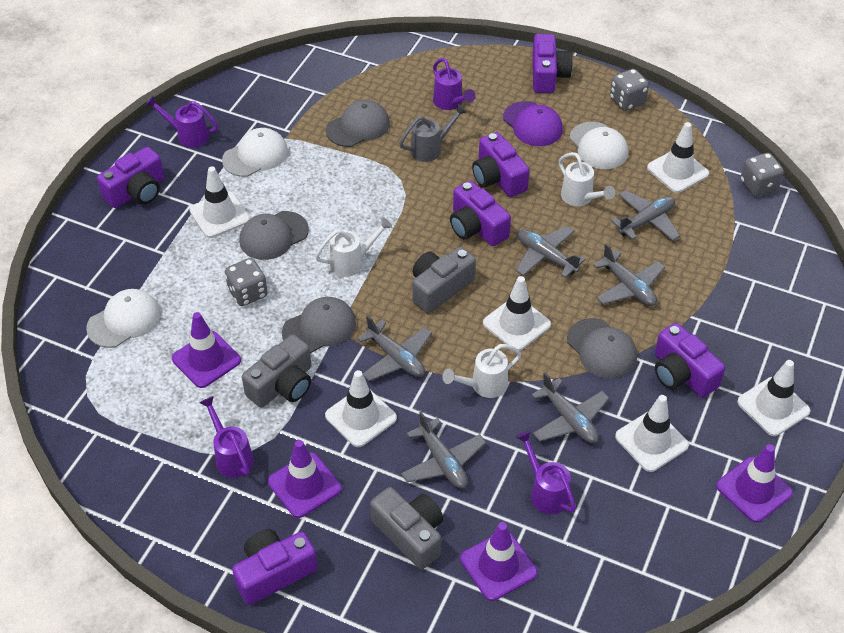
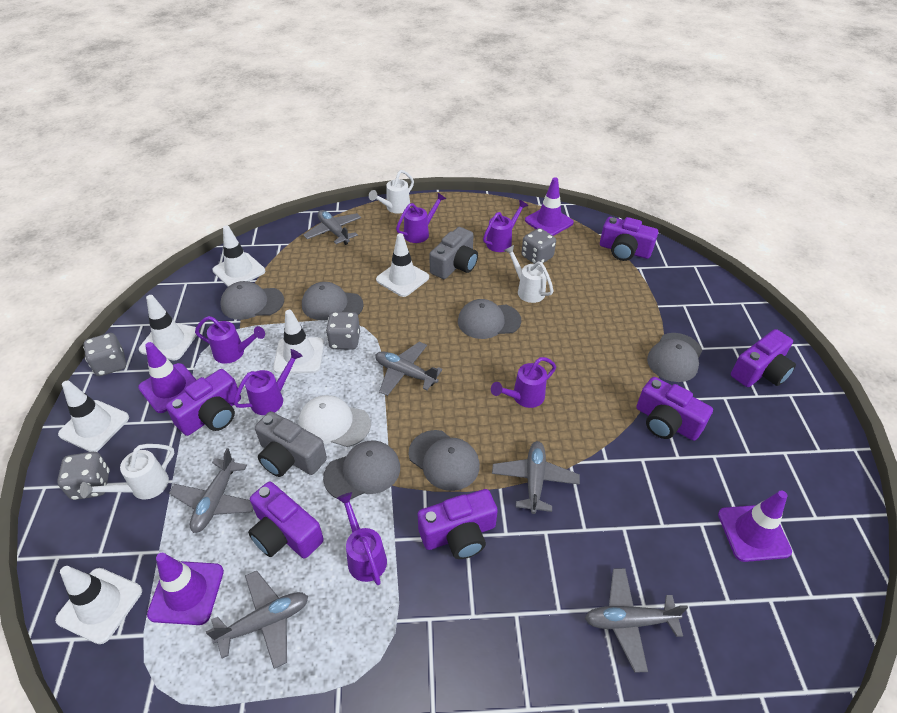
grey camera: [242,334,311,408] [370,487,443,570] [412,247,476,313] = 3 -> [255,411,327,477] [429,227,478,279] = 2
grey cap: [239,211,309,260] [282,297,356,353] [326,100,390,147] [567,318,637,379] = 4 -> [221,281,284,320] [302,282,364,320] [323,440,400,500] [408,430,480,491] [458,299,521,339] [647,333,703,382] = 6
grey dice: [225,258,268,306] [610,69,649,111] [740,153,784,196] = 3 -> [57,452,110,500] [83,333,126,376] [326,312,360,350] [521,228,556,264] = 4
grey watering can: [399,104,467,162] = 1 -> none = 0
purple cap: [503,101,563,146] = 1 -> none = 0
purple watering can: [145,96,218,148] [199,396,254,478] [433,58,476,110] [516,431,576,514] = 4 -> [195,316,265,364] [234,349,302,415] [337,492,387,585] [396,193,446,243] [483,200,528,252] [491,357,556,408] = 6
white cap: [86,289,161,348] [222,128,288,177] [570,122,628,169] = 3 -> [299,395,371,447] = 1

